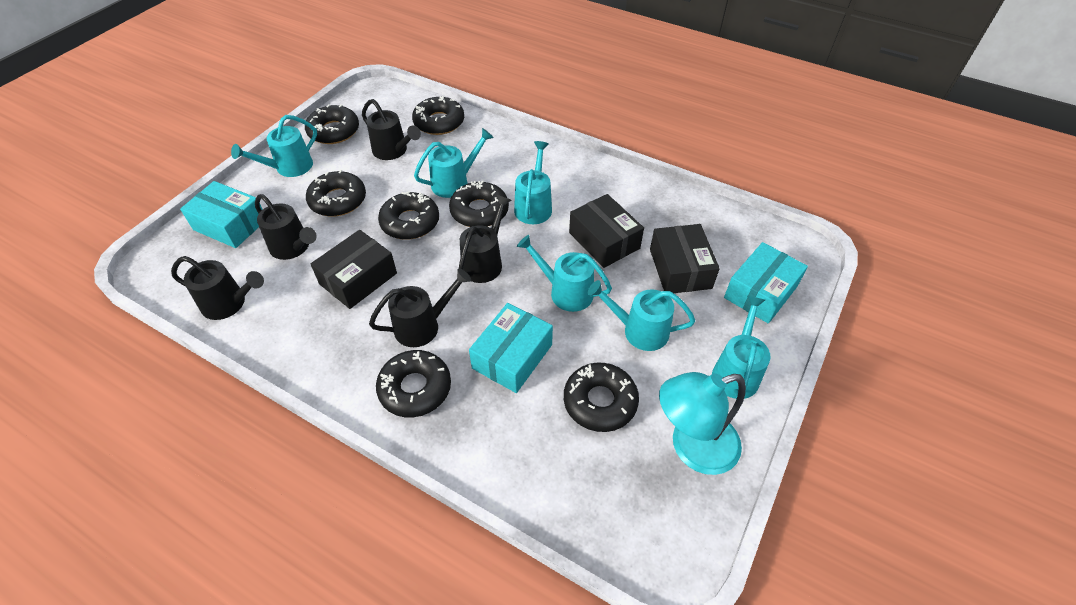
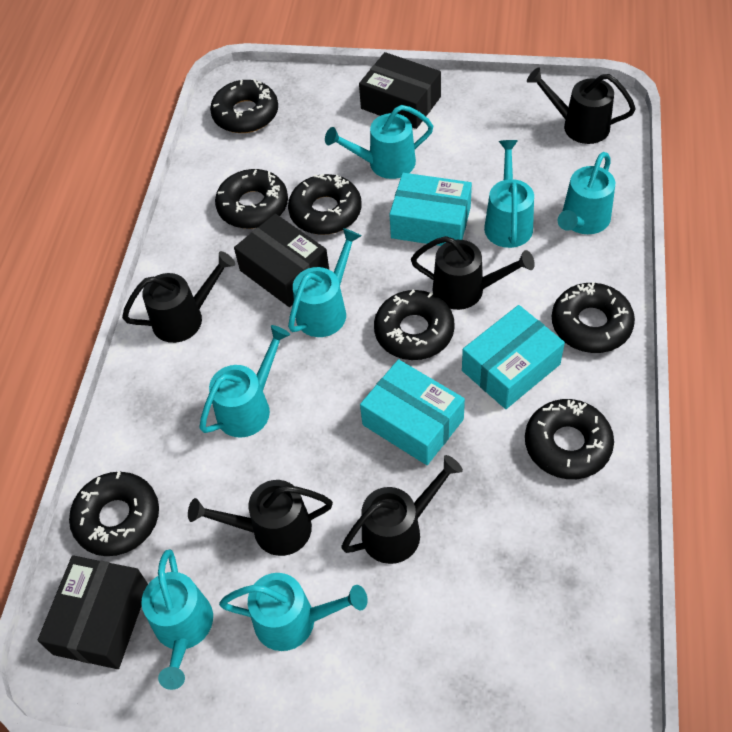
turquoise lamp: [659,372,746,475] = 1 -> none = 0
turquoise watering can: [231,115,317,177] [414,128,494,198] [514,141,552,224] [517,235,612,312] [588,280,695,351] [712,296,770,399] = 6 -> [141,549,213,690] [199,325,290,438] [219,573,368,651] [288,228,362,337] [325,105,433,179] [484,140,534,248] [558,152,615,234] = 7

